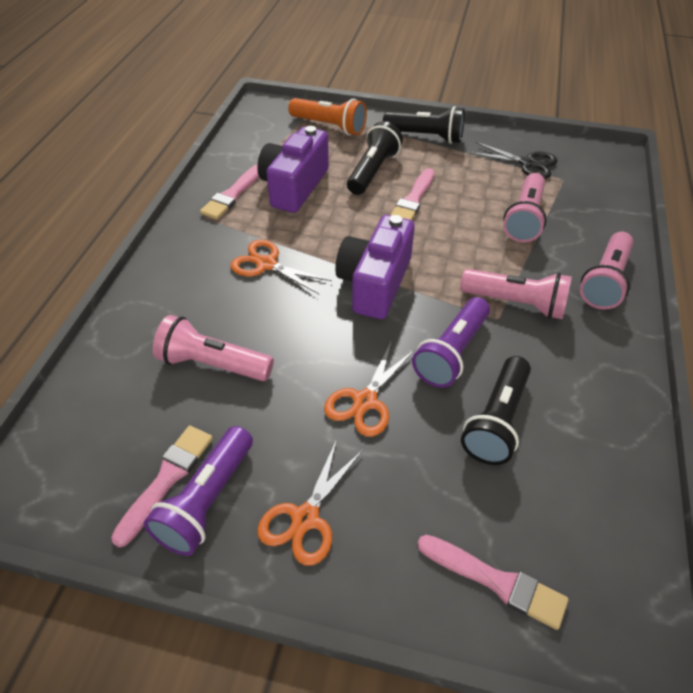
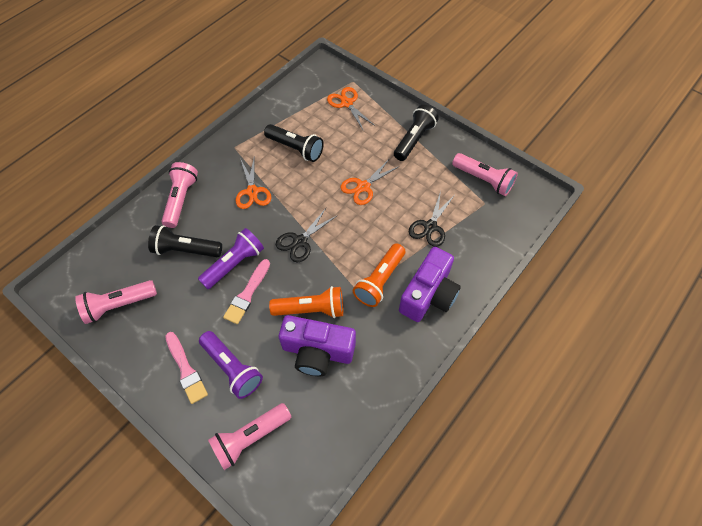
black scissors: [469,142,558,179] = 1 -> [276,208,336,263] [409,191,454,247] = 2
orange flashlight: [288,98,367,135] = 1 -> [269,286,343,318] [353,243,405,307] = 2
pink brush: [111,426,213,547] [200,164,259,220] [391,168,434,220] [417,535,568,630] = 4 -> [165,332,208,404] [223,259,270,324] = 2

